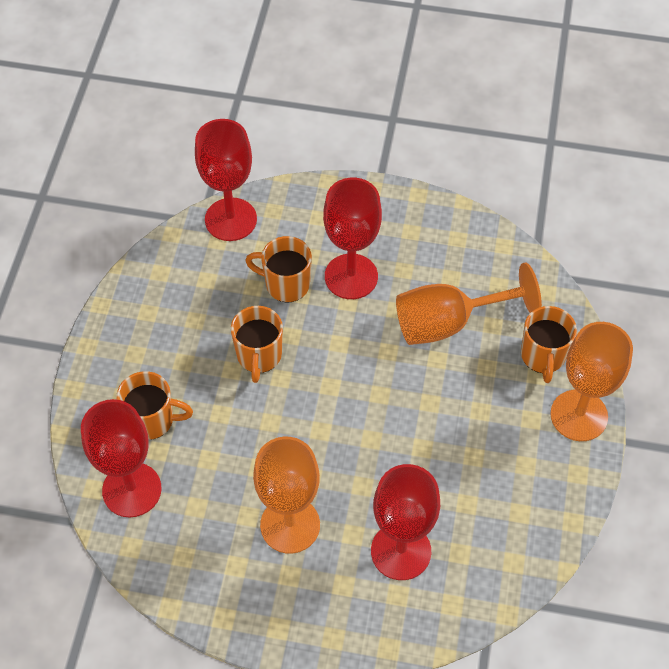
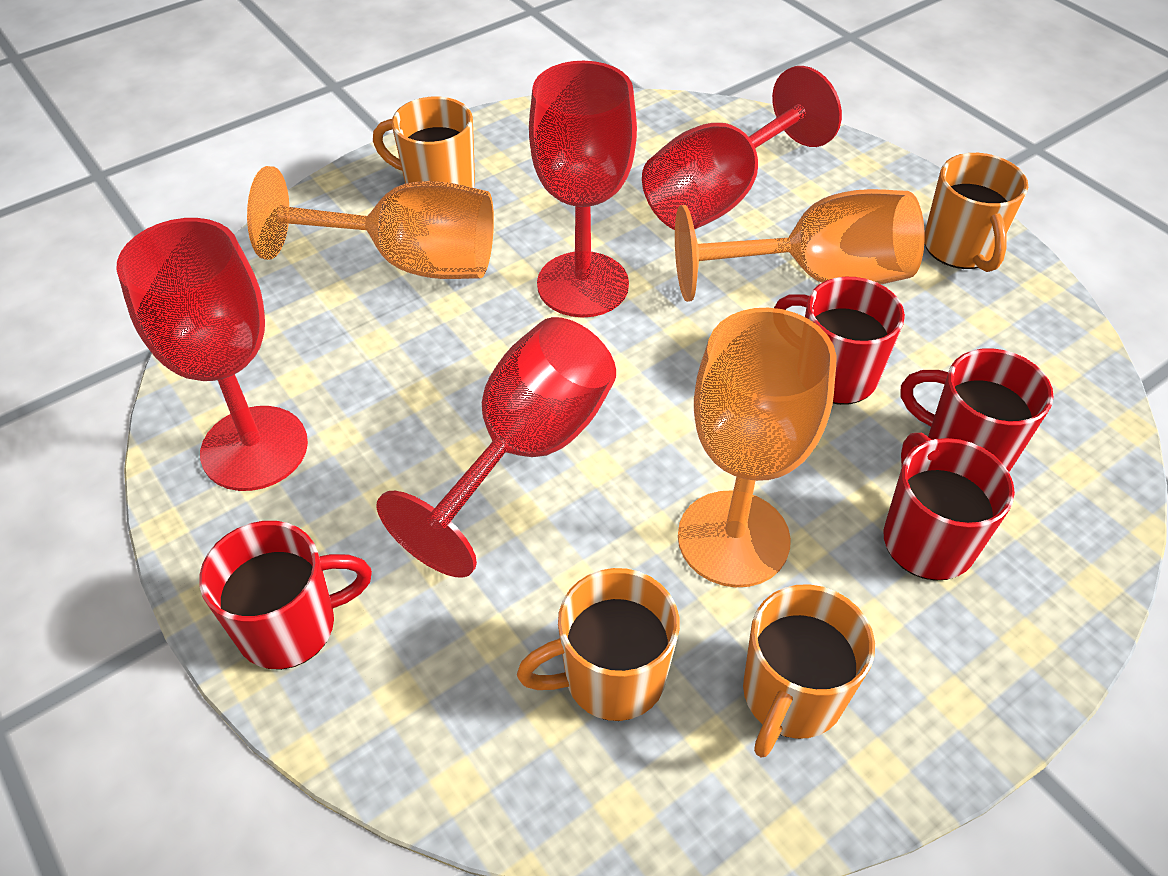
red mug: none = 0 -> [199,521,372,670] [774,276,905,405] [883,433,1015,581] [901,348,1054,472] = 4

